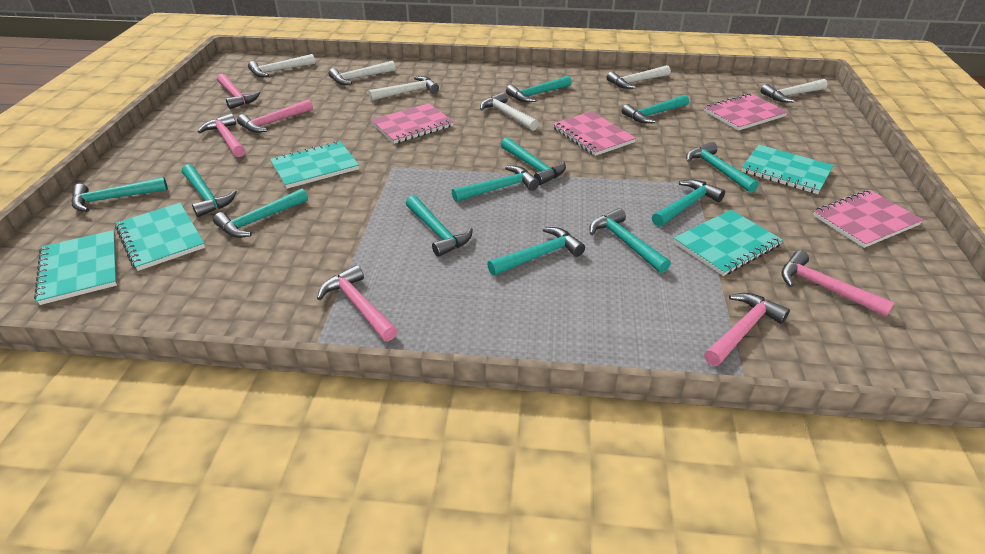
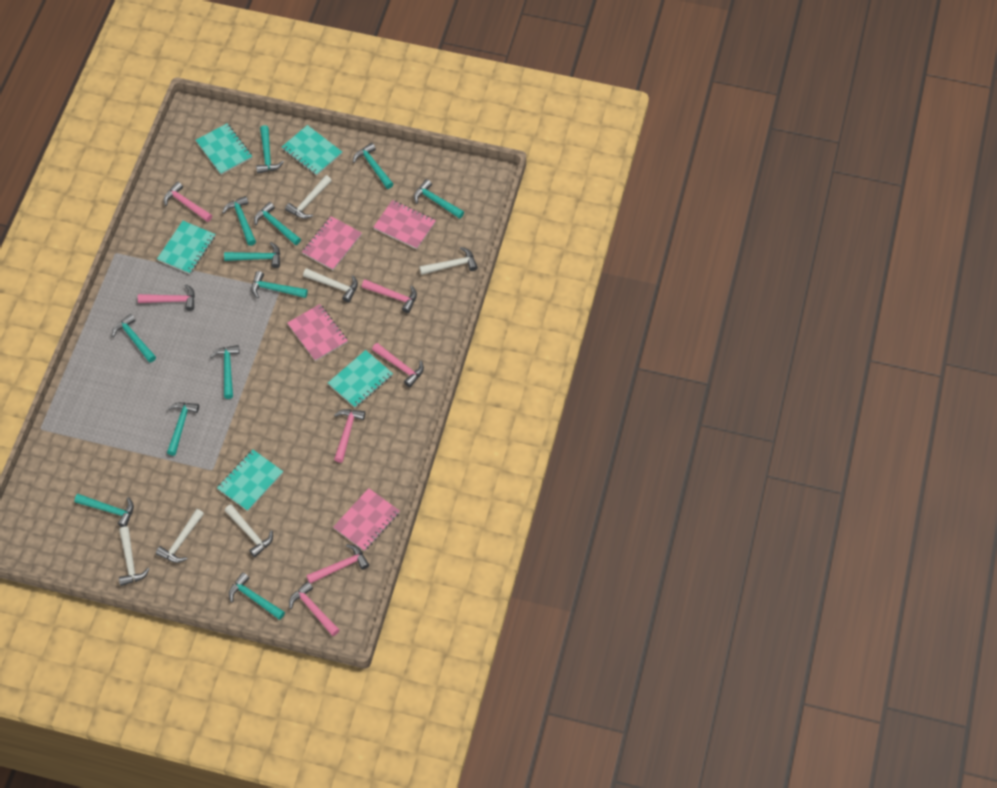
pink hammer: [198,114,245,157] [217,73,260,109] [237,99,313,133] [317,265,398,341] [704,293,790,366] [782,250,894,317] = 6 -> [138,284,195,311] [164,182,212,222] [289,581,339,636] [306,544,369,584] [334,409,365,463] [362,280,417,313] [372,343,424,387] = 7

